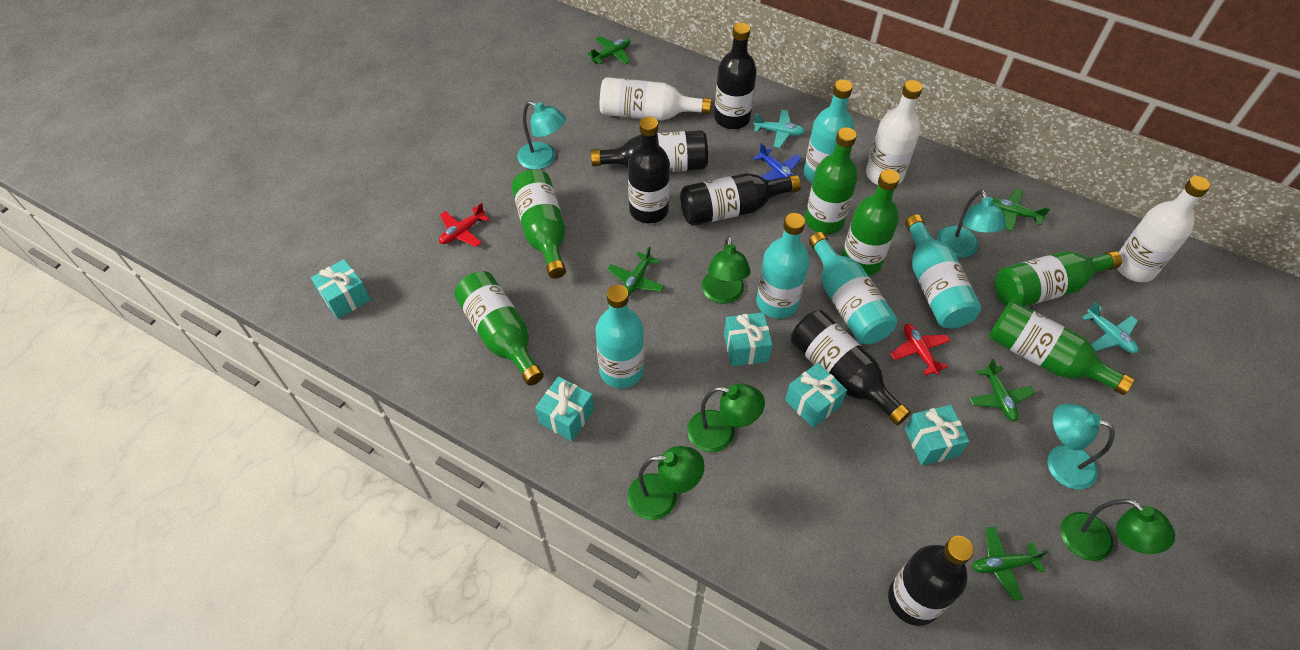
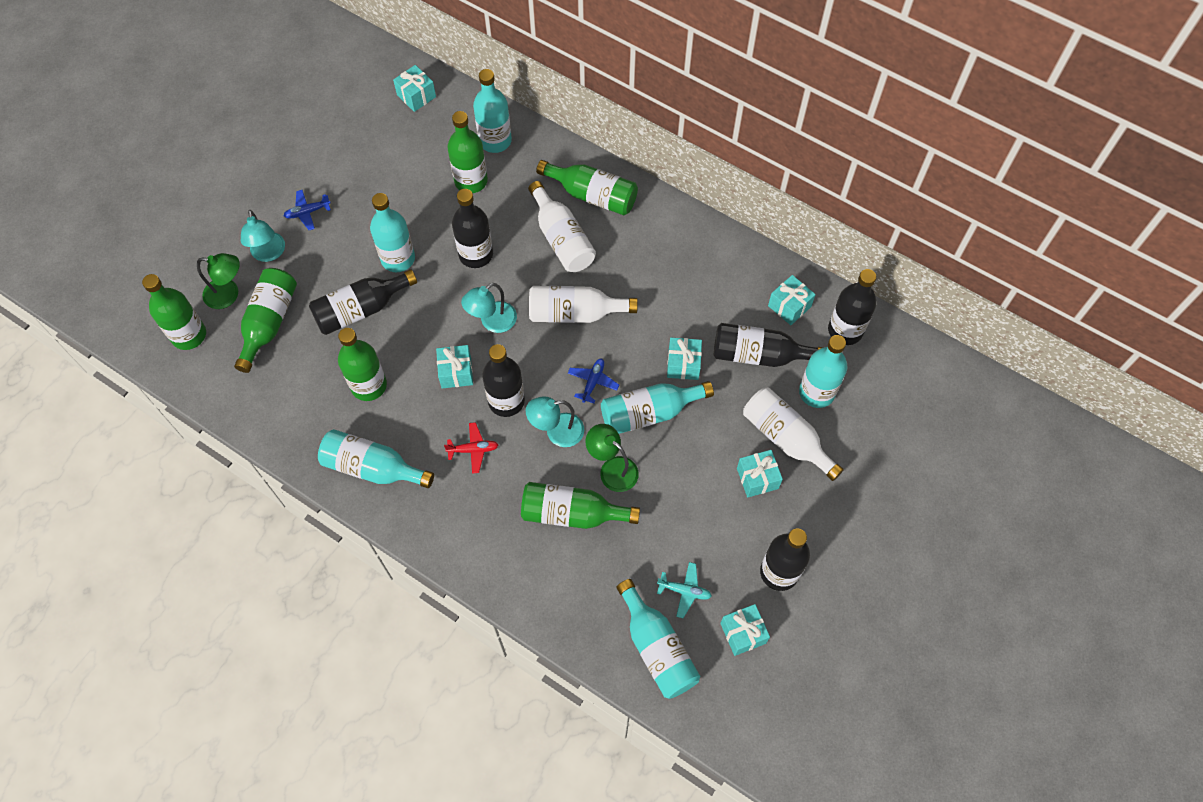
blue plane: [753,143,801,180] = 1 -> [284,190,331,230] [568,359,619,404] = 2
green lamp: [627,446,705,520] [687,383,765,452] [702,236,751,304] [1060,499,1175,561] = 4 -> [197,253,240,309] [585,424,639,492] = 2
green plane: [587,36,630,65] [607,246,664,296] [969,358,1035,422] [972,527,1048,601] [993,189,1050,231] = 5 -> none = 0
red plane: [439,203,489,247] [890,324,950,375] = 2 -> [444,422,498,474] = 1
turquoise bottle: [596,285,644,388] [756,213,809,319] [804,80,854,183] [809,232,898,345] [905,215,981,329] = 5 -> [318,429,434,488] [370,193,415,272] [473,69,512,153] [601,381,714,434] [617,579,700,699] [799,335,848,408] = 6
turquoise gift: [311,259,371,319] [535,376,594,441] [724,312,773,367] [785,363,847,428] [905,405,969,465] = 5 -> [393,65,436,112] [436,345,473,388] [667,338,702,380] [720,604,770,656] [737,450,783,498] [768,275,816,325] = 6
turquoise plane: [753,110,805,148] [1082,302,1139,354] = 2 -> [657,562,712,618] = 1

